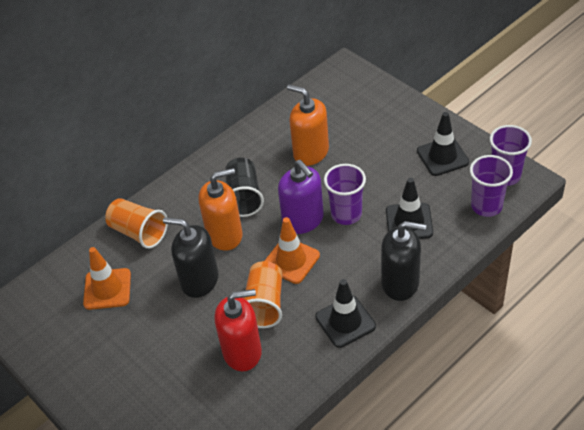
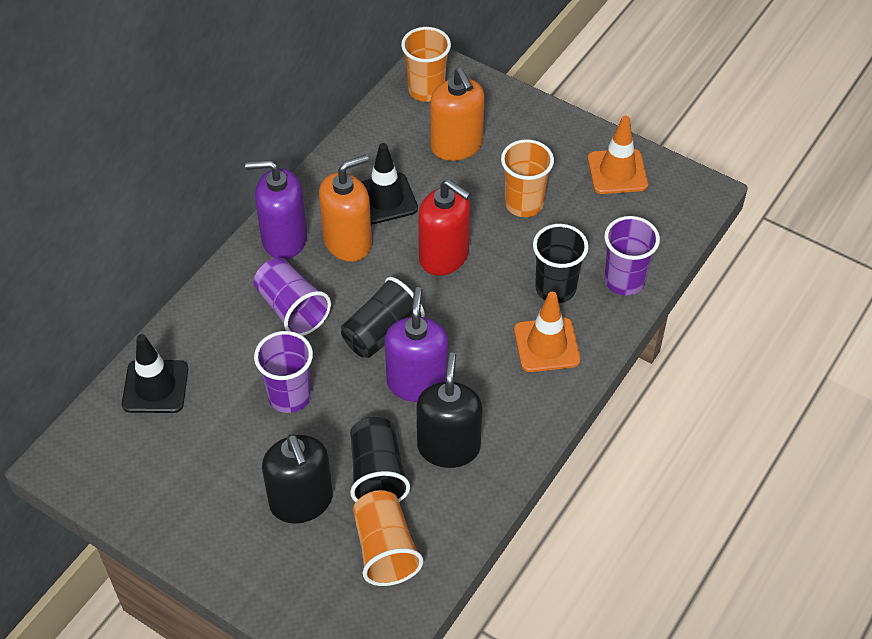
black cup: [225,158,264,217] = 1 -> [341,277,425,358] [350,416,410,502] [533,224,589,303] = 3
black traffic cone: [315,279,376,348] [386,178,433,239] [417,112,469,176] = 3 -> [122,334,188,413] [361,143,418,224] = 2
orange cup: [105,198,168,249] [243,261,282,328] = 2 -> [353,490,423,586] [401,27,451,102] [501,139,554,217] = 3
purple soap dispenser: [278,160,324,234] = 1 -> [245,160,307,259] [385,287,448,402] = 2

